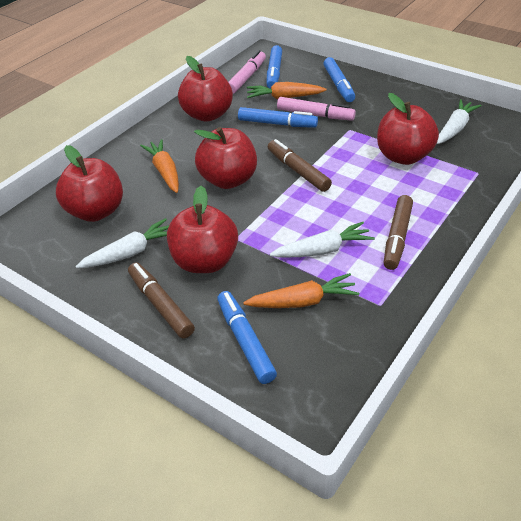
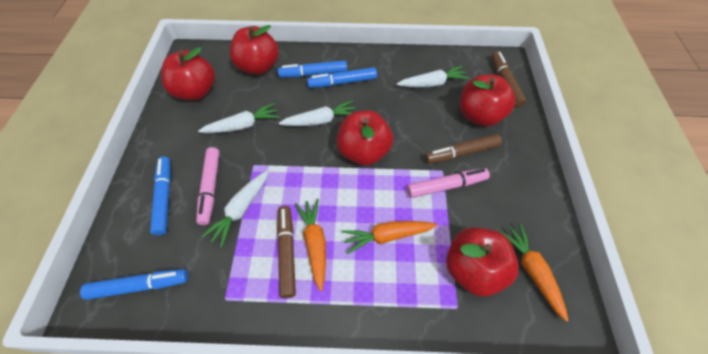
white carrot: [76,218,169,268] [270,222,375,258] [437,99,481,144] = 3 -> [198,103,280,133] [202,170,269,248] [279,100,356,126] [397,66,470,87] = 4

